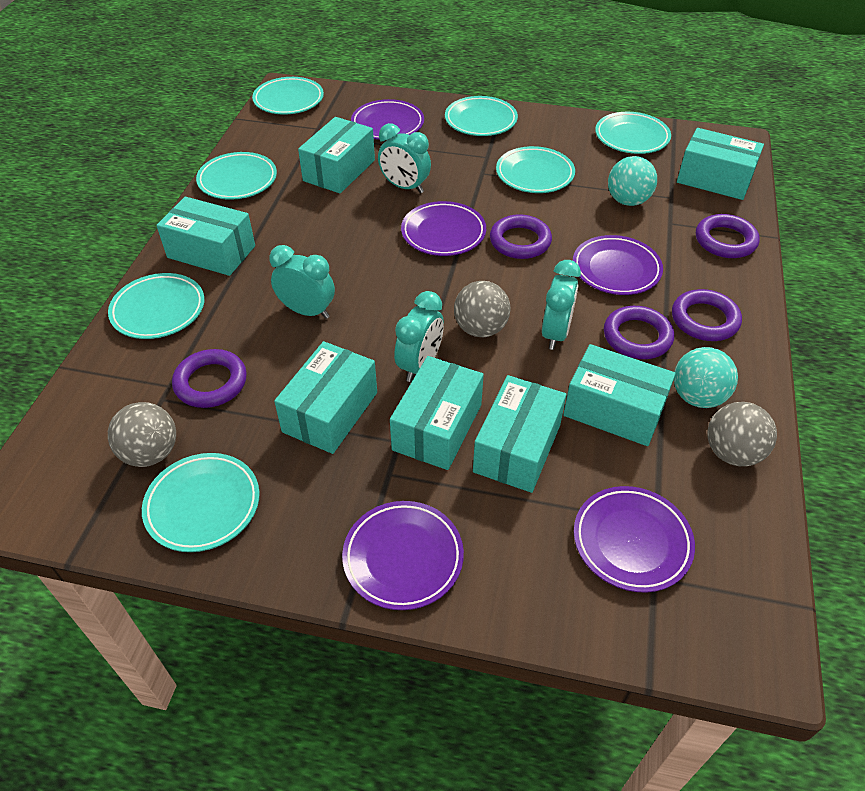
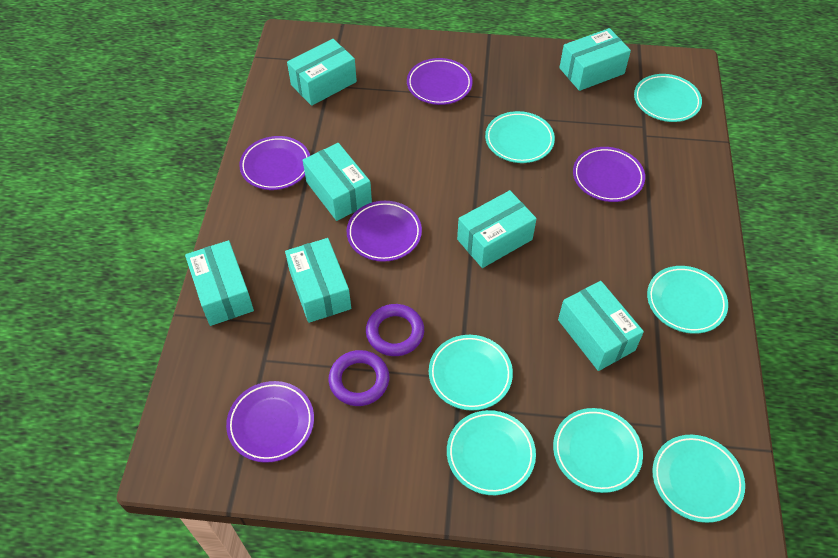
grey ball: [108,402,176,467] [454,281,510,337] [707,402,777,466] = 3 -> none = 0
purple ring: [172,349,247,408] [490,214,552,259] [604,306,674,359] [672,289,742,341] [696,214,760,258] = 5 -> [329,350,389,406] [366,304,424,356] = 2
turquoise ball: [608,156,657,206] [674,347,738,408] = 2 -> none = 0
turquoise clock: [269,245,335,319] [378,123,431,193] [394,291,444,382] [542,260,581,350] = 4 -> none = 0

